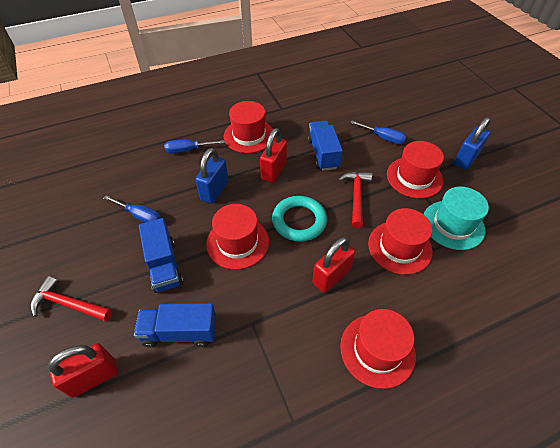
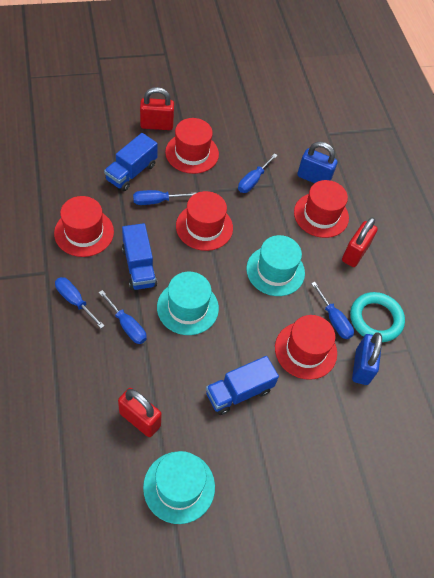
blue screwdriver: [103,195,161,223] [164,140,225,154] [350,121,407,144] = 3 -> [55,277,105,328] [99,290,147,344] [133,190,196,205] [238,153,277,193] [311,282,354,339] = 5
red hammer: [31,276,112,321] [338,172,372,228] = 2 -> none = 0
turquoise hat: [424,187,489,250] = 1 -> [143,451,215,524] [157,272,219,335] [246,235,305,296] = 3

